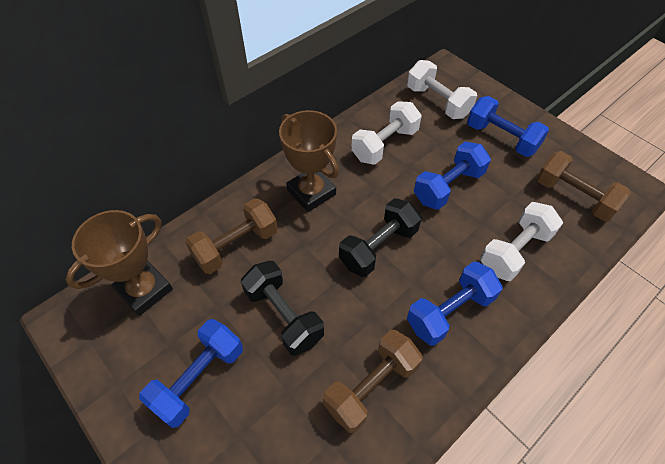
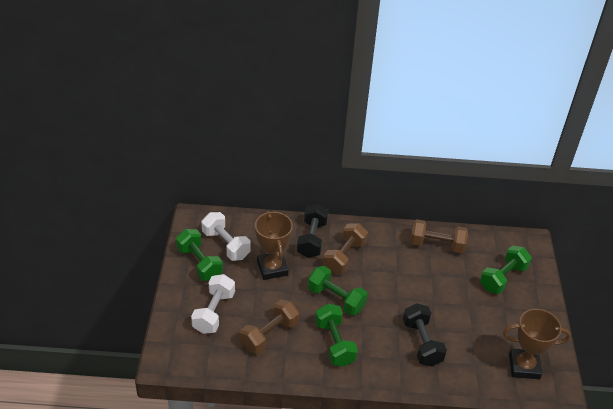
blue dumbbell: [139,319,243,428] [407,261,502,346] [414,142,491,210] [467,96,549,157] = 4 -> none = 0
green dumbbell: none = 0 -> [176,229,223,281] [308,266,368,316] [315,304,358,367] [480,246,532,294] = 4
white dumbbell: [351,101,422,165] [407,60,477,119] [480,202,563,281] = 3 -> [191,274,235,334] [201,212,251,261] = 2

